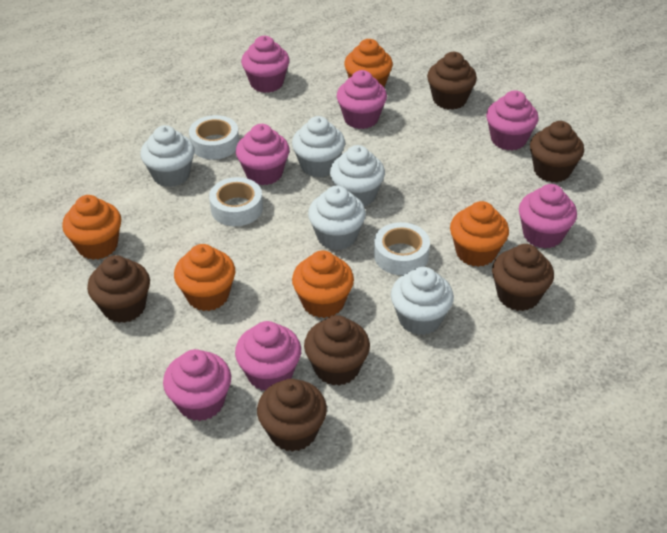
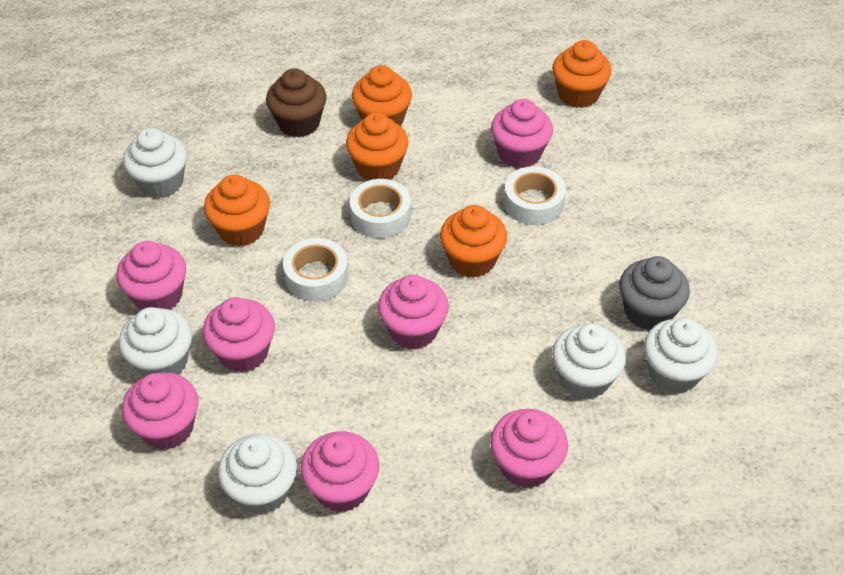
brown cupcake: [87,255,150,323] [257,379,327,452] [304,315,370,386] [427,52,477,110] [492,244,554,311] [530,121,584,183] = 6 -> [266,68,327,137] = 1
grey cupcake: none = 0 -> [619,256,690,330] = 1

